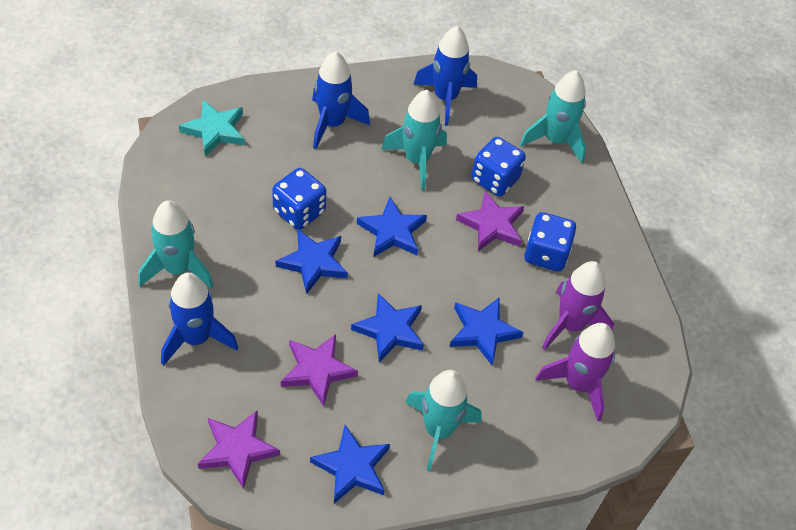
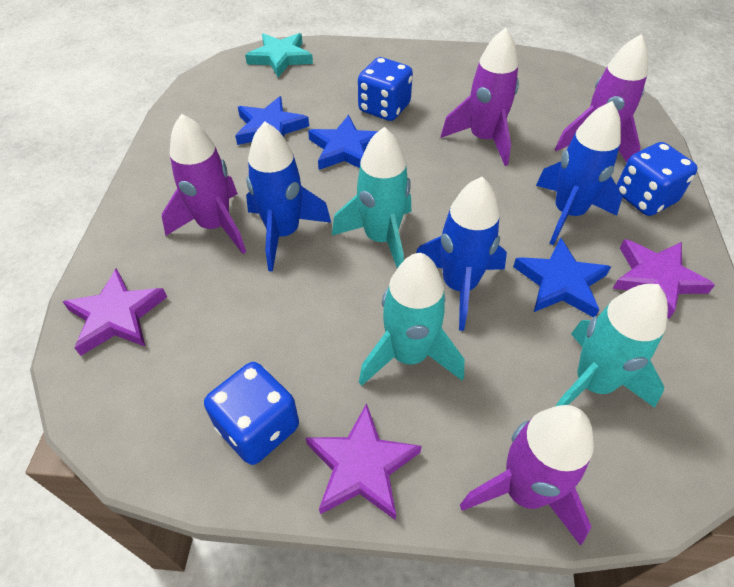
blue star: [276,229,348,294] [310,425,390,503] [351,293,424,362] [357,197,427,257] [450,297,524,365] = 5 -> [235,96,309,145] [308,115,378,170] [513,238,611,317] = 3
purple rocket: [535,323,615,421] [542,261,614,350] = 2 -> [162,114,246,254] [441,28,519,166] [460,405,594,546] [555,34,648,162] = 4
turquoise rocket: [138,200,214,289] [381,90,447,191] [405,370,482,471] [520,70,586,163] = 4 -> [332,127,411,268] [359,252,464,386] [556,284,668,408] = 3

